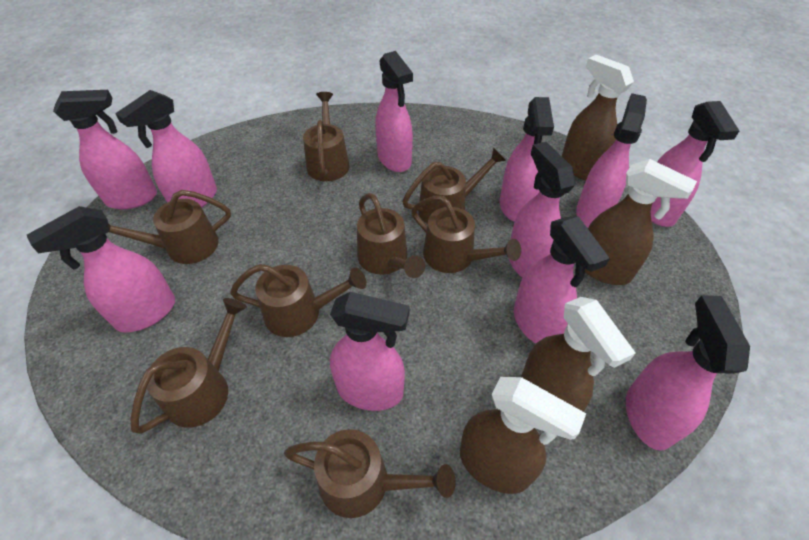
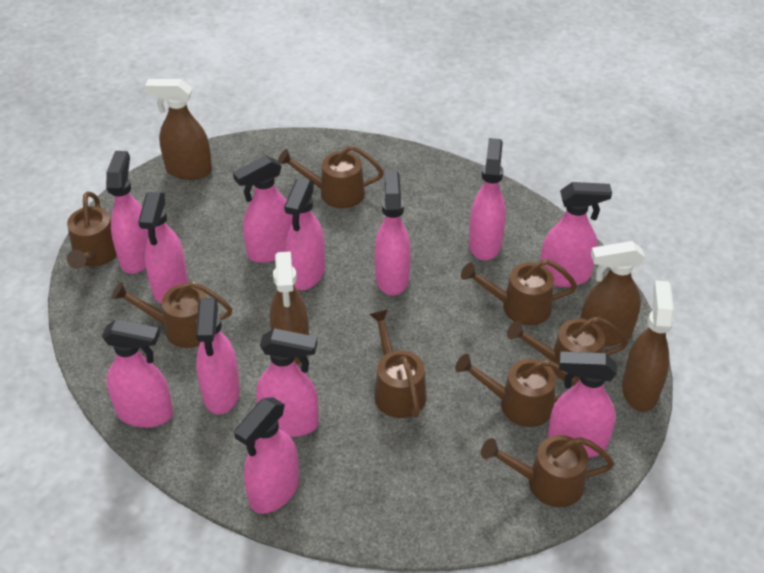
pink spray bottle: [27,206,175,333] [53,90,157,209] [115,90,217,208] [330,292,410,411] [375,51,413,172] [500,97,554,222] [508,142,575,278] [514,216,610,343] [576,93,647,228] [626,295,750,451] [651,101,739,227] = 11 -> [102,319,173,428] [106,151,148,274] [138,192,188,304] [196,298,240,414] [233,155,293,263] [234,397,299,514] [256,328,319,437] [284,178,325,290] [374,171,411,295] [469,138,506,260] [540,182,612,287] [548,351,617,457] = 12

